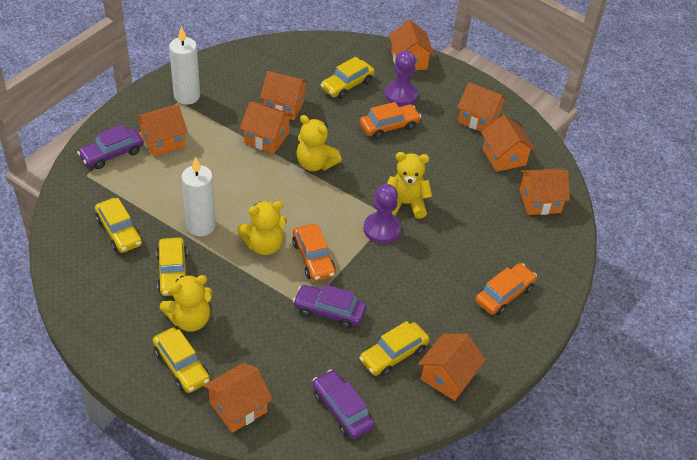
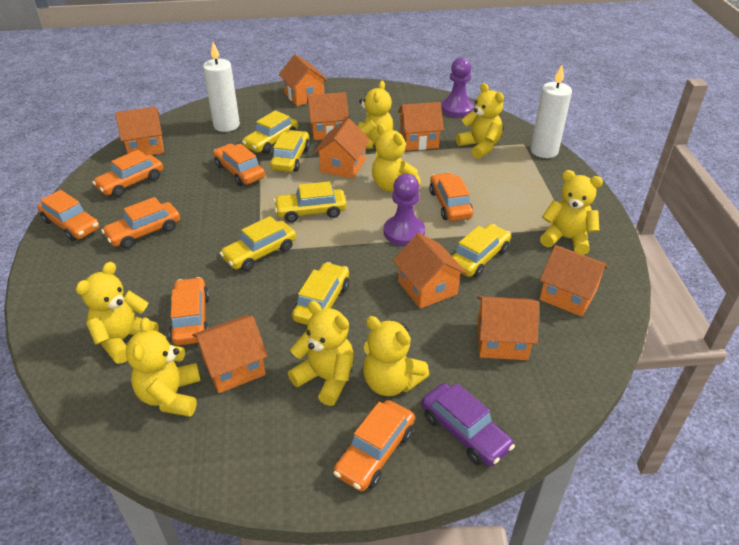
orange car: [292,224,336,281] [360,102,421,139] [475,263,537,315] = 3 -> [37,190,99,241] [92,150,163,197] [101,197,180,249] [169,277,209,346] [213,143,265,186] [333,400,415,491] [429,172,473,221] = 7
purple car: [77,124,144,169] [293,284,366,329] [313,369,375,439] = 3 -> [421,383,515,467] = 1
yellow car: [95,198,142,253] [153,328,210,393] [156,237,188,296] [321,57,375,99] [359,321,430,377] = 5 -> [219,216,296,271] [242,110,298,154] [270,130,310,172] [274,181,347,223] [292,262,349,325] [452,224,511,278] = 6
yellow teddy bear: [160,275,212,332] [237,201,287,255] [296,115,342,171] [387,152,432,219] = 4 -> [76,262,159,364] [126,318,201,417] [288,301,354,406] [357,81,394,149] [363,316,430,396] [372,124,421,191] [456,83,504,159] [540,170,603,255] = 8

